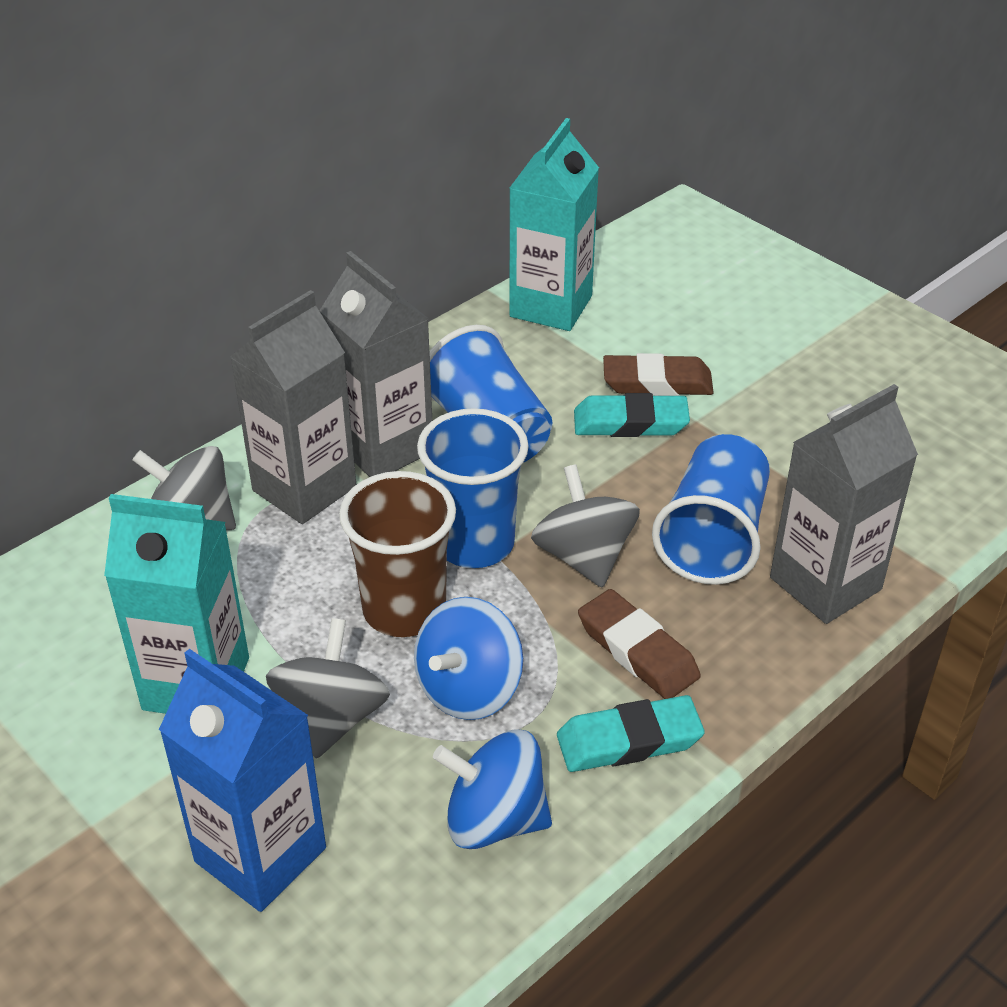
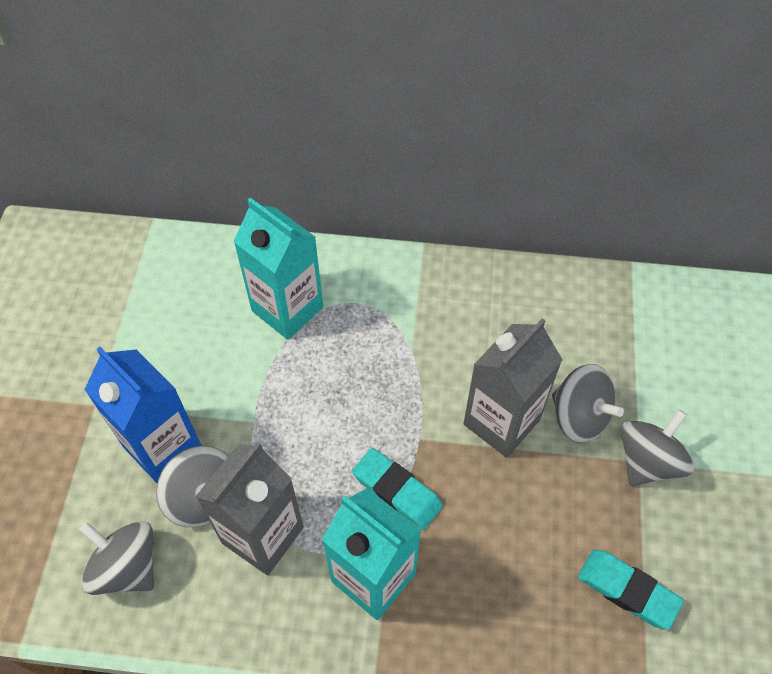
blue cup: [417,408,529,568] [429,325,552,463] [652,434,770,585] = 3 -> none = 0
blue spinning top: [414,597,523,720] [433,729,552,849] = 2 -> none = 0
brown cup: [339,471,456,637] = 1 -> none = 0
brown eraser: [578,589,701,699] [603,353,714,396] = 2 -> none = 0
grey carton: [230,290,356,524] [320,251,432,477] [770,384,918,624] = 3 -> [195,441,304,575] [463,318,563,458] = 2
grey spinning top: [132,446,236,530] [266,618,390,759] [531,464,640,587] = 3 -> [79,521,154,595] [156,446,228,527] [552,364,624,443] [620,409,694,486] = 4

